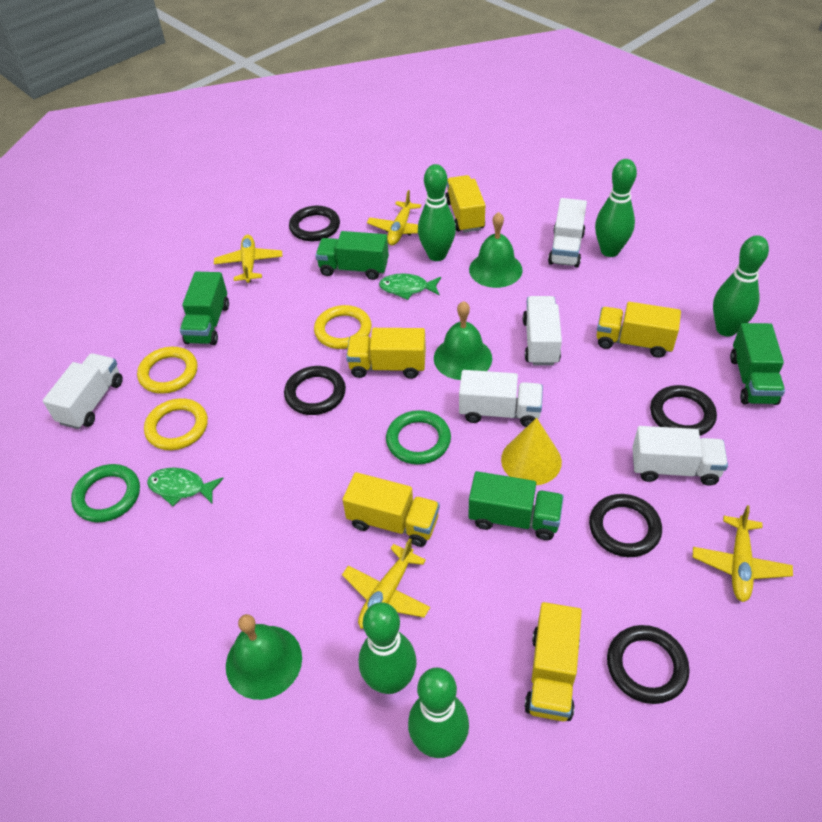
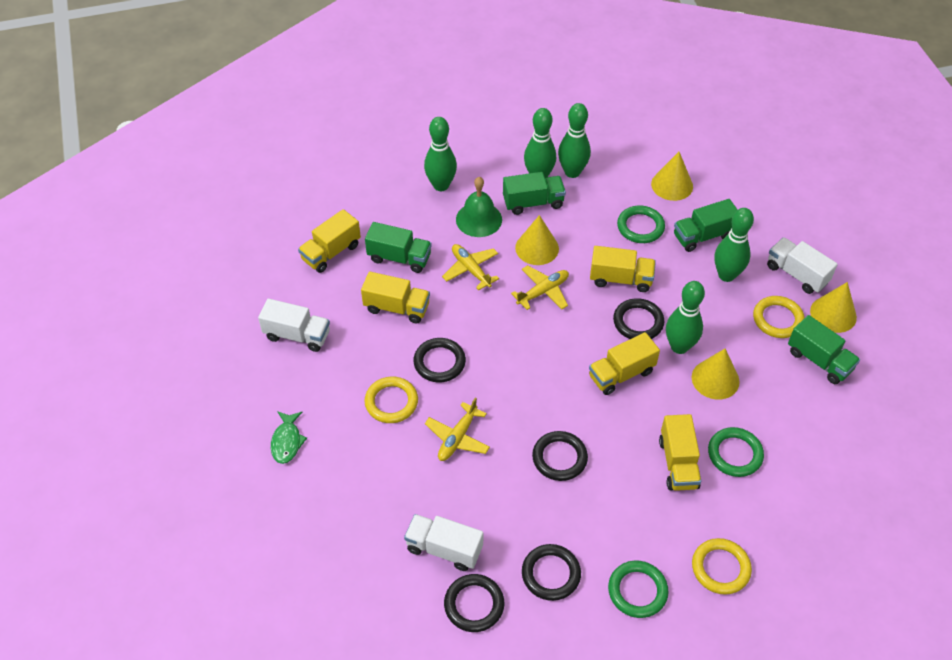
green bell: [226,614,302,700] [434,301,492,380] [469,212,523,288] = 3 -> [456,177,502,237] = 1
green fish: [147,468,224,506] [379,273,441,300] = 2 -> [271,411,307,464] = 1
green ring: [71,464,140,522] [386,410,451,464] = 2 -> [608,560,669,618] [617,205,665,243] [708,427,764,477] = 3
white truck: [43,353,123,429] [459,370,543,427] [523,296,562,366] [548,198,587,268] [632,426,728,486] = 5 -> [258,299,330,352] [404,514,483,571] [767,237,838,294] = 3
yellow cone: [501,418,562,485] = 1 -> [515,215,559,265] [651,152,693,201] [692,348,740,400] [810,282,857,333] = 4
yellow plane: [214,235,282,283] [342,538,430,629] [367,190,421,246] [693,505,793,602] = 4 -> [425,397,490,461] [442,244,499,291] [511,265,569,310] = 3

